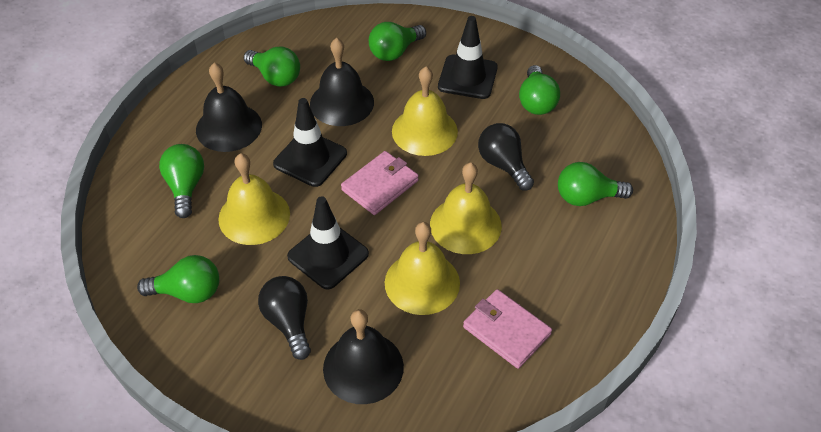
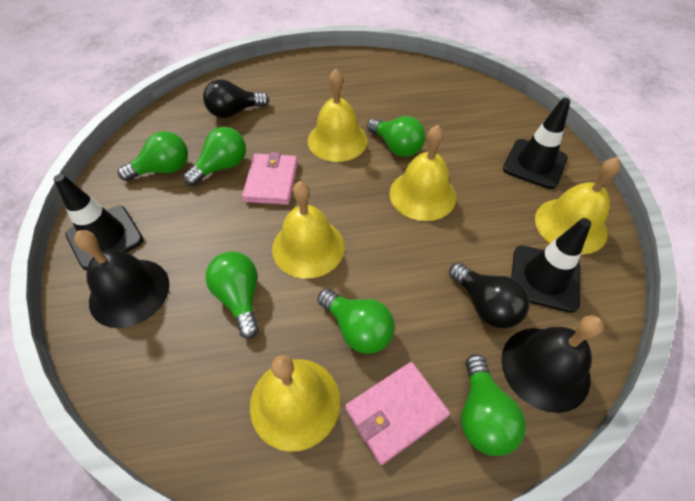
black bell: [196,63,262,152] [310,38,374,126] [323,309,404,404] = 3 -> [74,230,170,328] [501,315,604,413] = 2
yellow bell: [218,153,290,245] [385,222,460,315] [392,67,458,156] [430,163,502,254] = 4 -> [250,355,340,452] [272,181,345,279] [308,69,368,162] [390,125,456,221] [535,157,621,254] = 5

